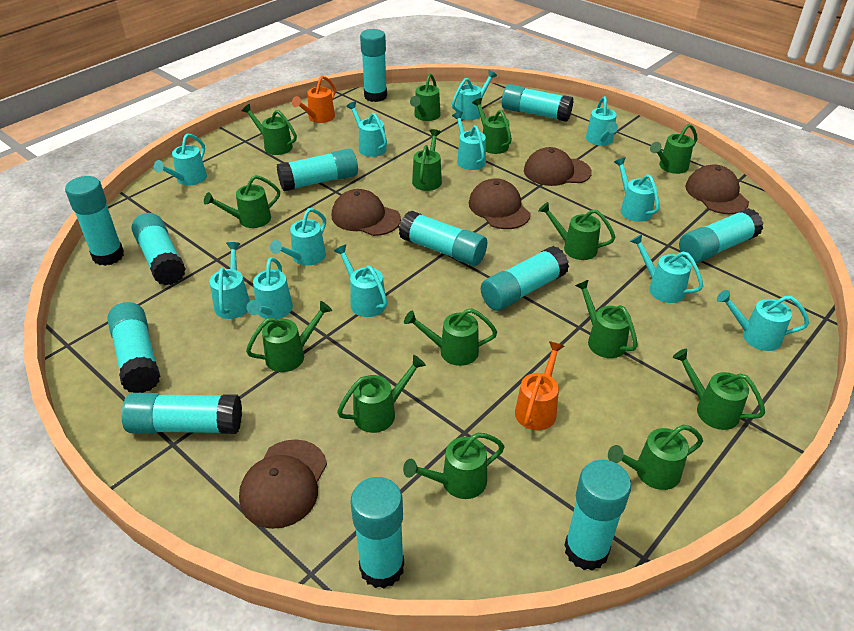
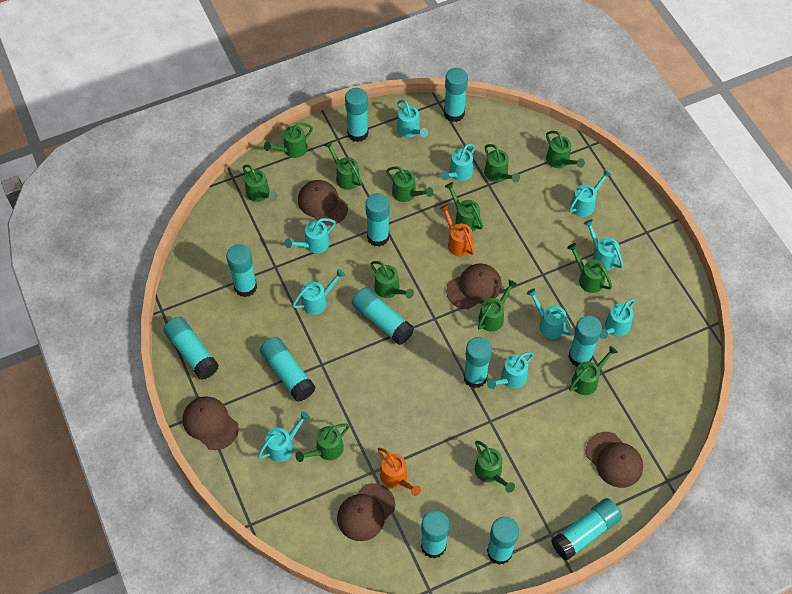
green watering can: [204,175,280,228] [242,104,297,155] [246,301,332,372] [337,355,426,433] [403,433,505,499] [404,308,497,366] [410,73,440,121] [412,129,442,191] [472,98,512,154] [538,202,616,260] [575,280,638,358] [608,425,703,490] [650,124,697,174] [673,349,765,430] = 14 -> [243,165,278,202] [264,123,313,158] [295,424,350,462] [324,141,362,190] [370,261,414,299] [386,166,433,202] [445,182,483,232] [475,441,515,493] [478,279,517,331] [484,144,520,183] [546,131,585,168] [567,243,612,293] [569,346,618,395] = 13
turquoise watering can: [154,133,207,186] [210,242,250,319] [247,257,293,319] [270,208,326,266] [334,244,388,317] [346,101,387,157] [452,70,497,120] [452,112,486,170] [586,96,618,146] [614,158,660,222] [630,234,703,303] [717,290,809,351] = 12 -> [258,411,310,462] [285,218,336,253] [292,269,345,315] [397,100,428,137] [440,144,475,181] [487,352,534,389] [526,288,573,339] [569,170,611,217] [584,219,624,271] [600,299,635,339] = 10

